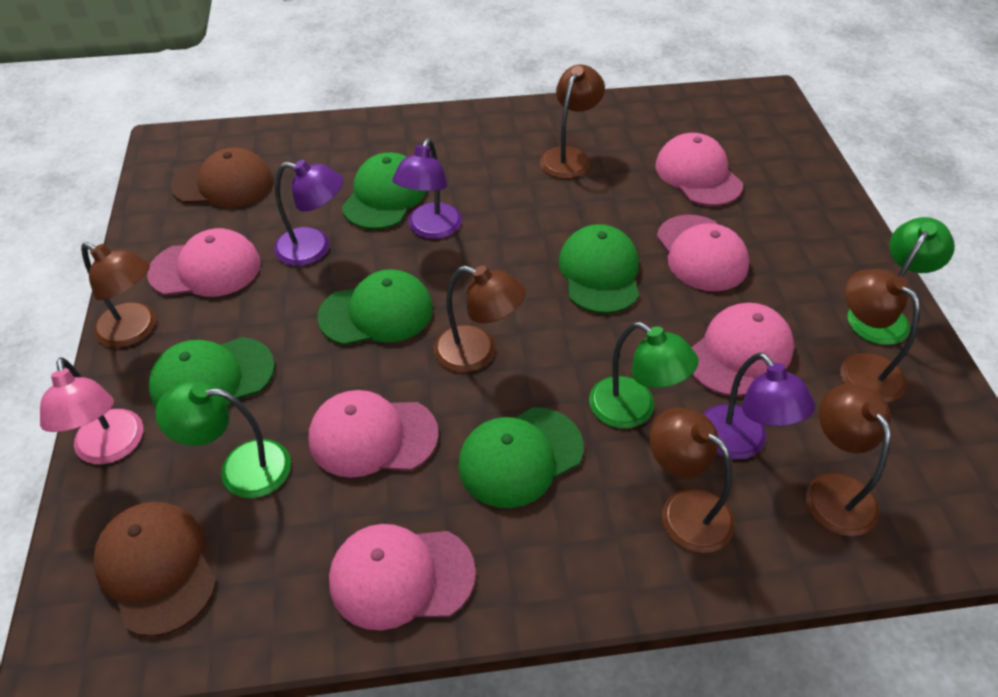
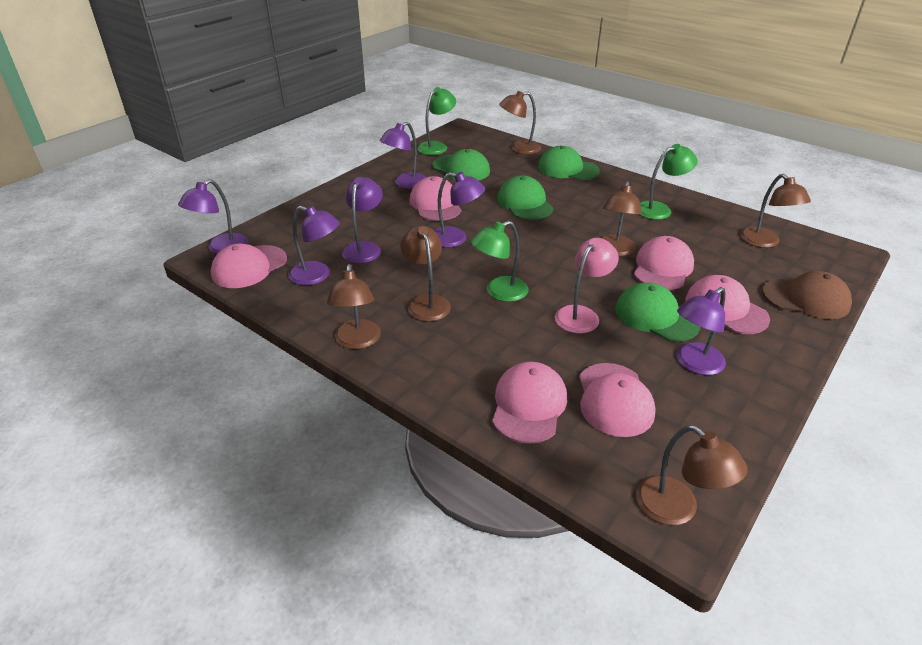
brown cap: [93,502,217,637] [171,148,273,208] = 2 -> [762,271,852,319] = 1
green cap: [149,337,275,408] [317,269,433,345] [342,153,426,230] [458,407,584,508] [559,224,639,314] = 5 -> [432,149,490,181] [497,176,554,220] [538,146,600,180] [615,282,700,342] = 4
purple lamp: [274,160,344,266] [392,138,462,239] [703,353,815,460] = 3 -> [178,179,248,254] [289,206,340,285] [342,177,383,264] [379,122,426,189] [434,172,485,248] [677,287,726,375] = 6

